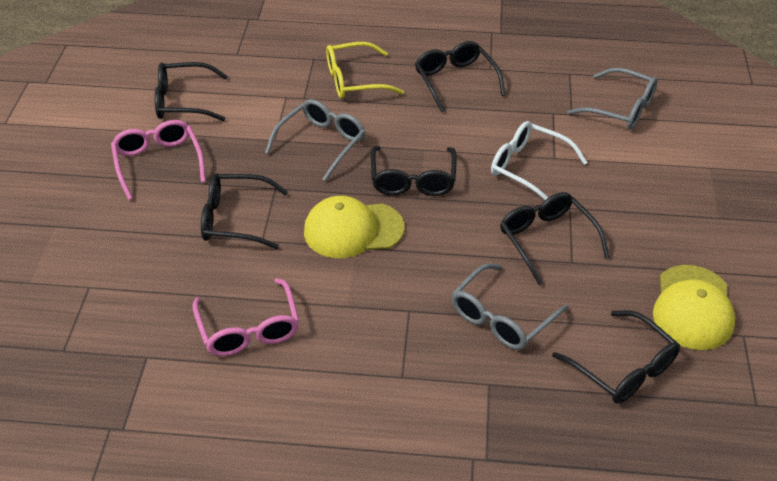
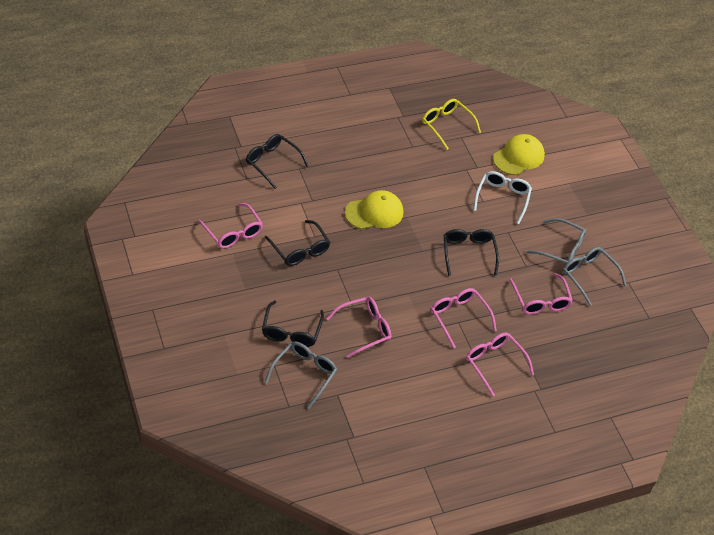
black glasses: [155,62,228,121] [201,173,288,249] [371,146,457,196] [415,41,506,112] [500,192,610,285] [552,310,680,403] = 6 -> [246,134,308,189] [262,300,324,347] [264,220,330,266] [444,229,499,276] = 4
pink glasses: [111,120,206,200] [192,278,299,356] = 2 -> [198,203,263,249] [326,297,391,358] [431,288,497,348] [466,332,534,397] [509,273,573,315] = 5

